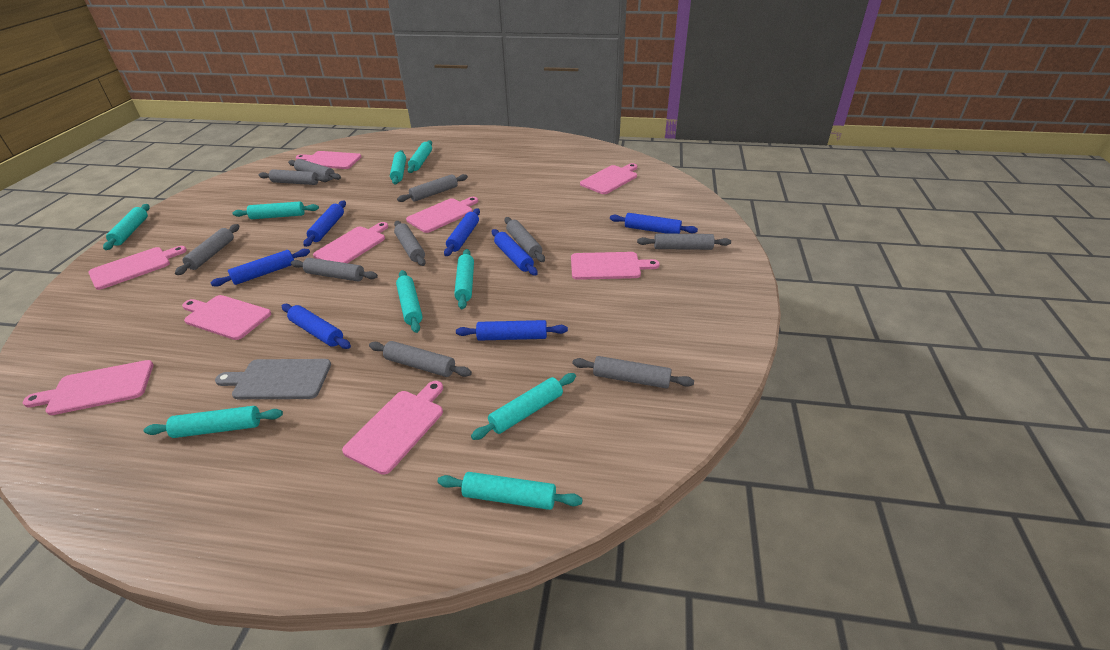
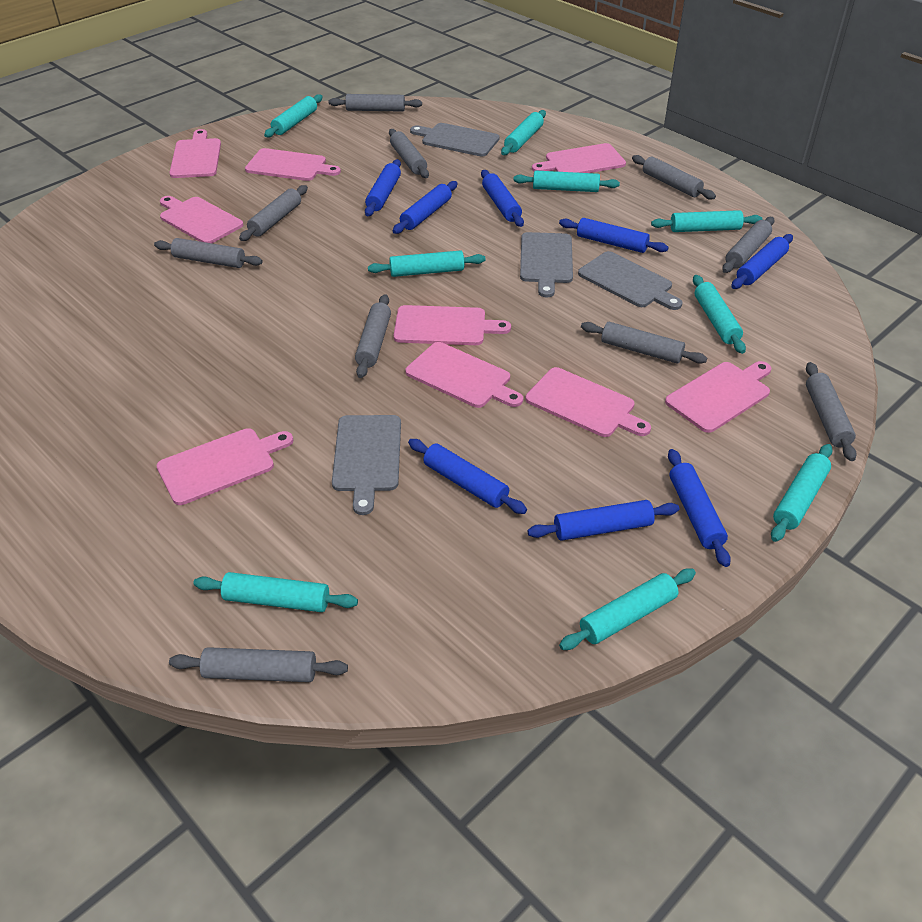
blue rolling pin: [211,249,310,287] [282,304,351,349] [303,201,346,247] [444,208,480,256] [456,320,568,341] [492,229,538,276] [610,213,698,234] = 7 -> [365,159,401,216] [393,181,457,234] [408,439,527,514] [481,170,524,227] [528,500,679,541] [559,218,669,253] [668,449,731,567] [731,234,793,289] = 8
grey cutting board: [215,359,331,399] = 1 -> [332,415,401,515] [410,123,500,156] [520,232,573,297] [578,251,682,310] = 4

